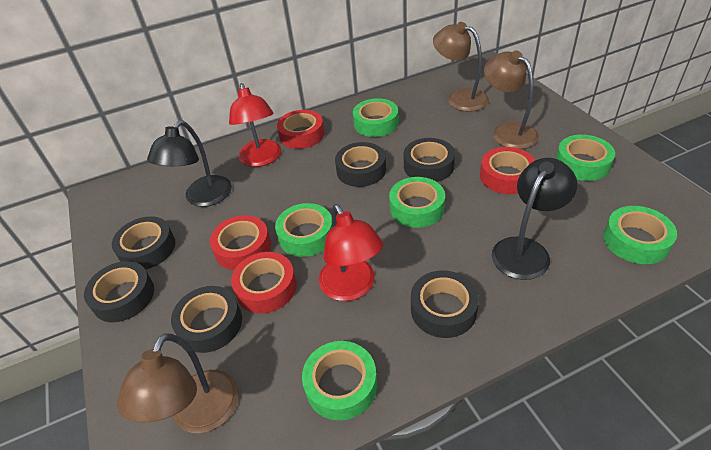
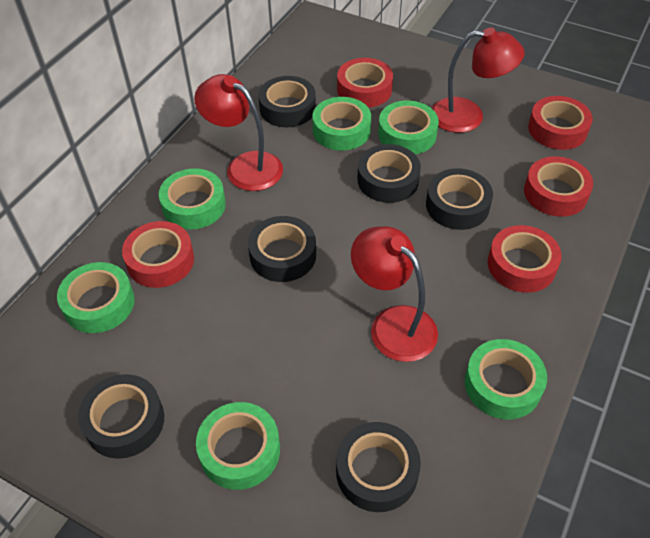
black lamp: [147,121,232,207] [492,158,577,280] = 2 -> none = 0
brown lamp: [117,333,239,433] [433,22,489,112] [484,51,539,149] = 3 -> none = 0
red lamp: [229,83,281,167] [319,204,383,301] = 2 -> [194,74,283,191] [351,226,438,362] [432,27,525,133] = 3
red tape: [210,215,271,270] [231,252,297,313] [277,110,324,149] [480,147,535,194] = 4 -> [122,221,194,288] [337,58,393,108] [488,225,561,293] [524,156,593,217] [528,96,593,150] = 5

